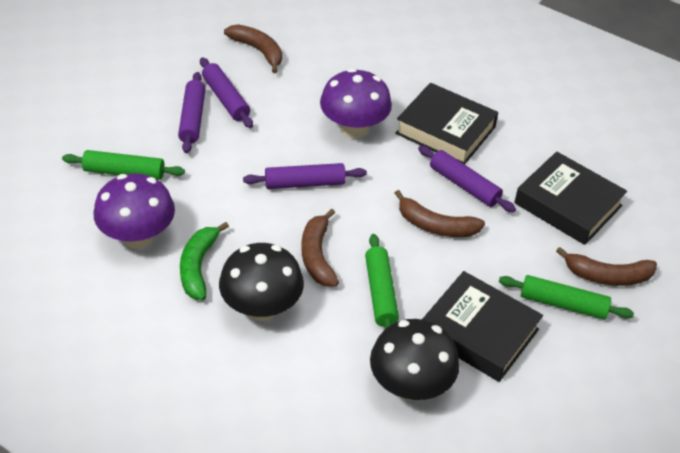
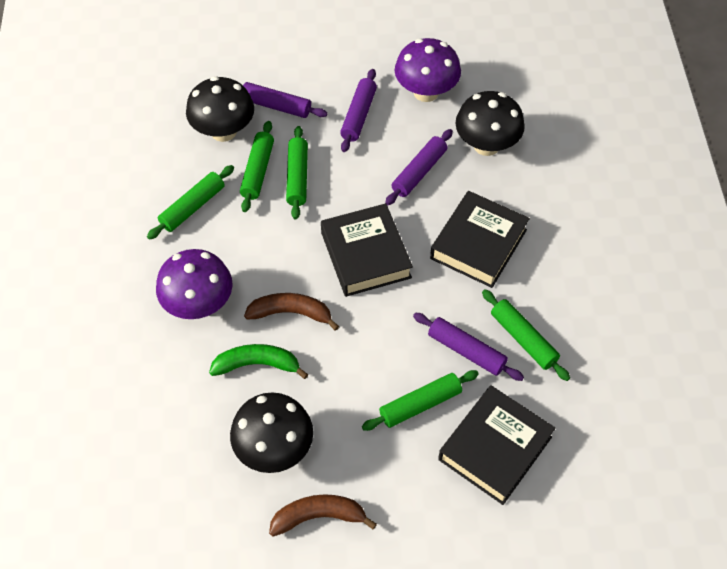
black mushroom: [219,243,304,321] [370,319,460,401] = 2 -> [186,76,254,142] [230,392,313,473] [456,91,525,156] = 3
brown banana: [224,24,282,73] [301,209,339,286] [395,190,485,237] [556,247,657,286] = 4 -> [244,293,339,331] [269,494,377,536] = 2
green rolling pin: [62,150,185,180] [365,234,399,329] [499,275,634,319] = 3 -> [147,165,234,240] [240,121,274,212] [286,126,308,219] [362,370,479,431] [482,289,570,381] = 5

